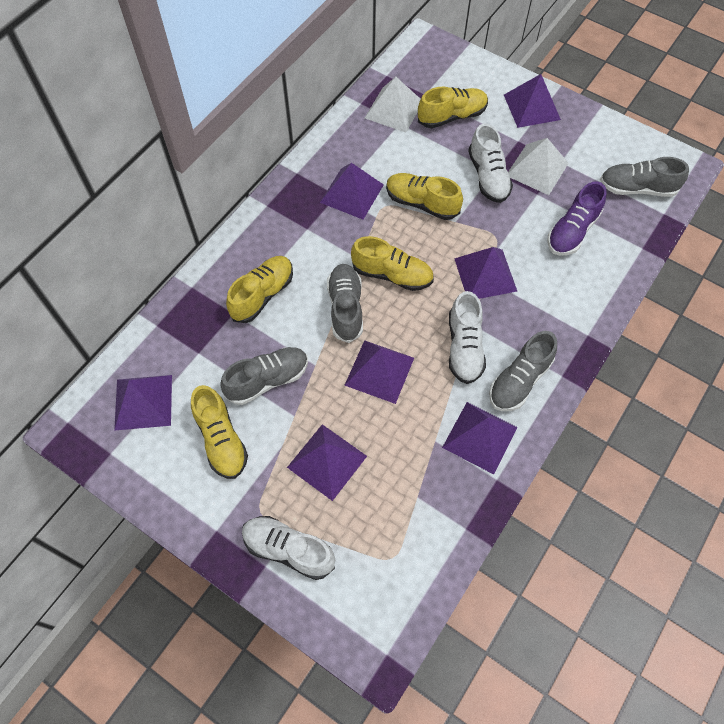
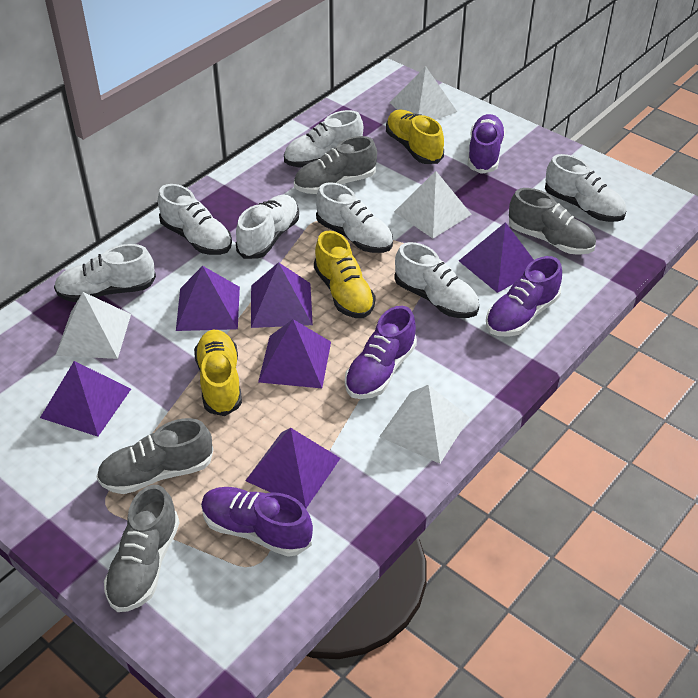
purple pyramid: [114,375,172,431] [287,424,367,501] [320,163,384,219] [344,340,414,404] [442,402,518,474] [454,247,517,299] [504,74,561,128] = 7 -> [40,361,131,437] [176,266,240,331] [245,428,340,508] [251,262,313,328] [258,319,331,388] [459,222,534,293] = 6
purple shoe: [547,181,607,256] = 1 -> [201,487,313,557] [345,306,417,399] [468,114,506,174] [486,256,562,337] = 4
white pyramid: [365,77,421,133] [508,138,569,195] = 2 -> [55,292,131,359] [379,385,470,464] [389,66,457,120] [394,171,472,238] = 4
white shoe: [242,516,335,580] [449,291,486,384] [468,124,513,203] = 3 -> [54,244,156,302] [158,184,232,255] [236,195,299,259] [284,110,363,168] [316,182,393,253] [394,242,479,318] [545,154,626,222] = 7
yellow shoe: [191,385,248,479] [226,256,293,323] [351,236,434,291] [386,173,463,220] [418,87,488,128] = 5 -> [194,330,242,416] [314,230,376,318] [386,110,444,164] = 3

